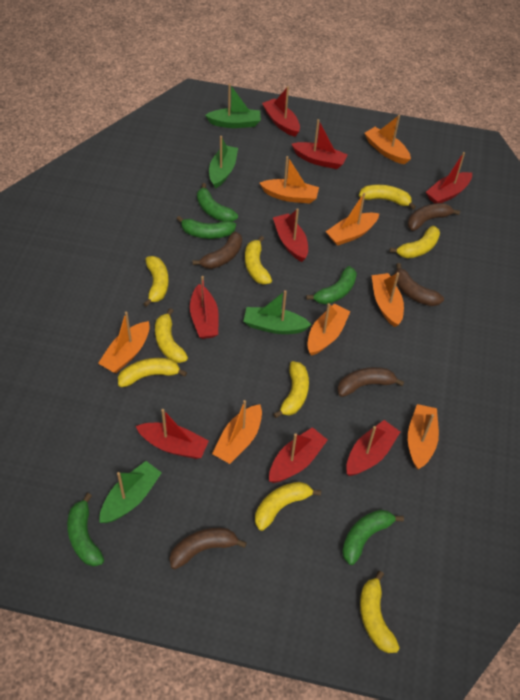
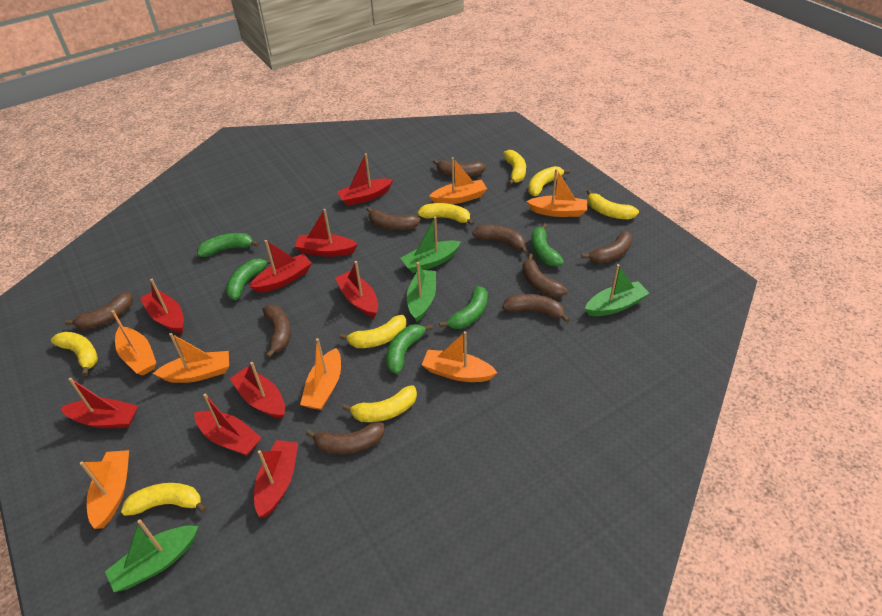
brown banana: [170,528,247,570] [193,232,242,269] [337,367,404,397] [395,263,444,306] [408,203,460,231] = 5 -> [65,292,133,330] [263,305,291,358] [306,422,385,454] [366,207,421,230] [433,159,486,177] [472,225,528,254] [502,294,570,323] [522,254,568,297] [581,231,633,263] = 9
orange boat: [98,311,150,373] [212,400,262,464] [260,156,319,204] [307,303,351,356] [326,193,379,246] [365,115,411,164] [371,272,404,327] [408,404,439,469] = 8 -> [80,450,129,529] [111,310,156,376] [153,333,229,383] [300,338,341,410] [422,331,498,382] [429,157,487,204] [526,169,587,217] = 7
red boat: [136,409,209,459] [190,276,219,339] [262,86,300,137] [269,427,327,483] [273,208,308,262] [292,119,347,169] [346,420,400,476] [426,152,472,203] = 8 -> [61,378,138,428] [140,279,184,333] [194,393,262,456] [230,362,285,419] [249,240,312,293] [254,440,298,517] [294,209,358,257] [335,261,378,318] [337,153,393,206] = 9
yellow banana: [118,358,187,387] [143,256,169,307] [155,308,188,363] [245,236,272,285] [255,482,321,531] [273,361,309,418] [359,185,416,210] [360,571,400,653] [390,226,440,258] = 9 -> [51,332,98,376] [121,483,207,516] [339,315,407,348] [342,385,417,422] [418,203,474,226] [503,150,526,185] [528,166,570,197] [587,190,639,219] = 8

